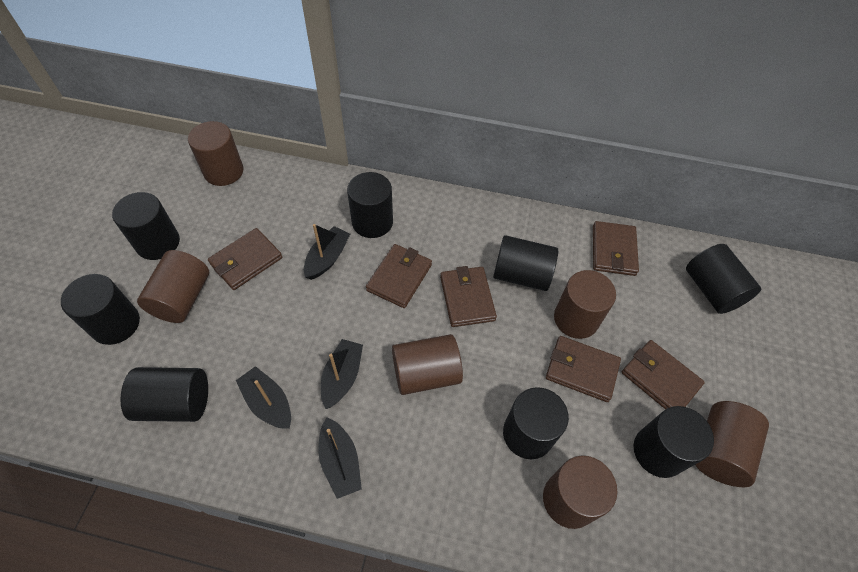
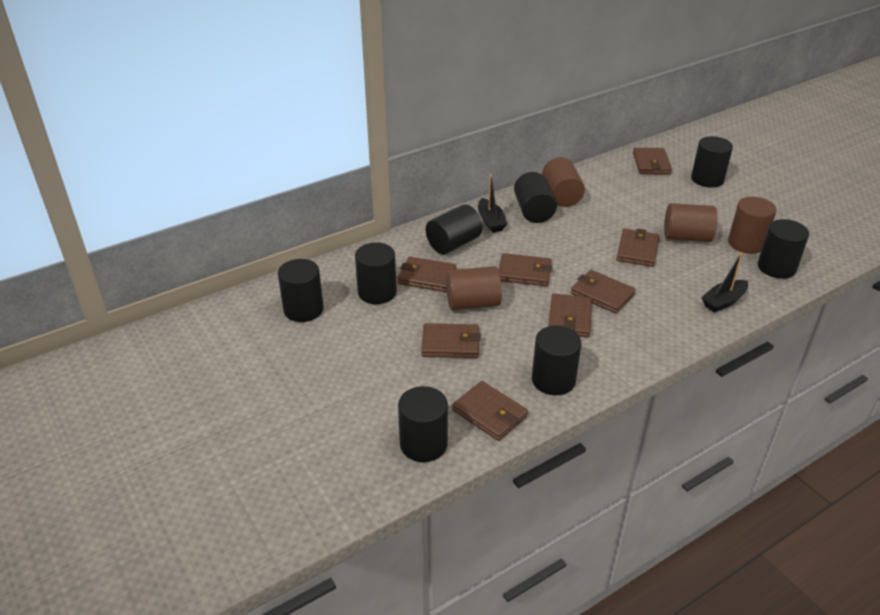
black boat: [236,366,291,429] [304,224,350,280] [318,418,362,499] [321,339,363,409] = 4 -> [478,174,507,233] [701,252,748,312] = 2
brown cylinder: [137,250,209,323] [188,121,243,186] [392,334,463,395] [543,456,617,529] [554,270,616,339] [695,401,769,487] = 6 -> [446,266,502,310] [542,157,585,207] [664,203,717,242] [728,197,777,254] = 4
brown wallet: [208,228,282,290] [366,244,432,308] [440,266,497,327] [546,336,621,402] [593,221,639,276] [622,340,705,410] = 6 -> [397,257,456,292] [421,323,481,358] [452,381,528,441] [498,253,552,286] [548,294,592,338] [571,270,636,314] [616,228,659,267] [633,148,672,174] = 8

